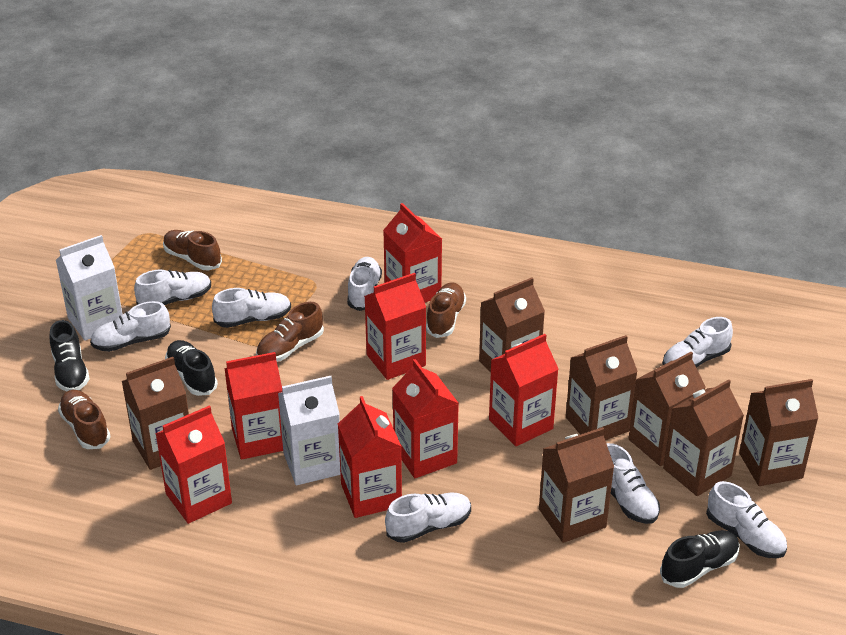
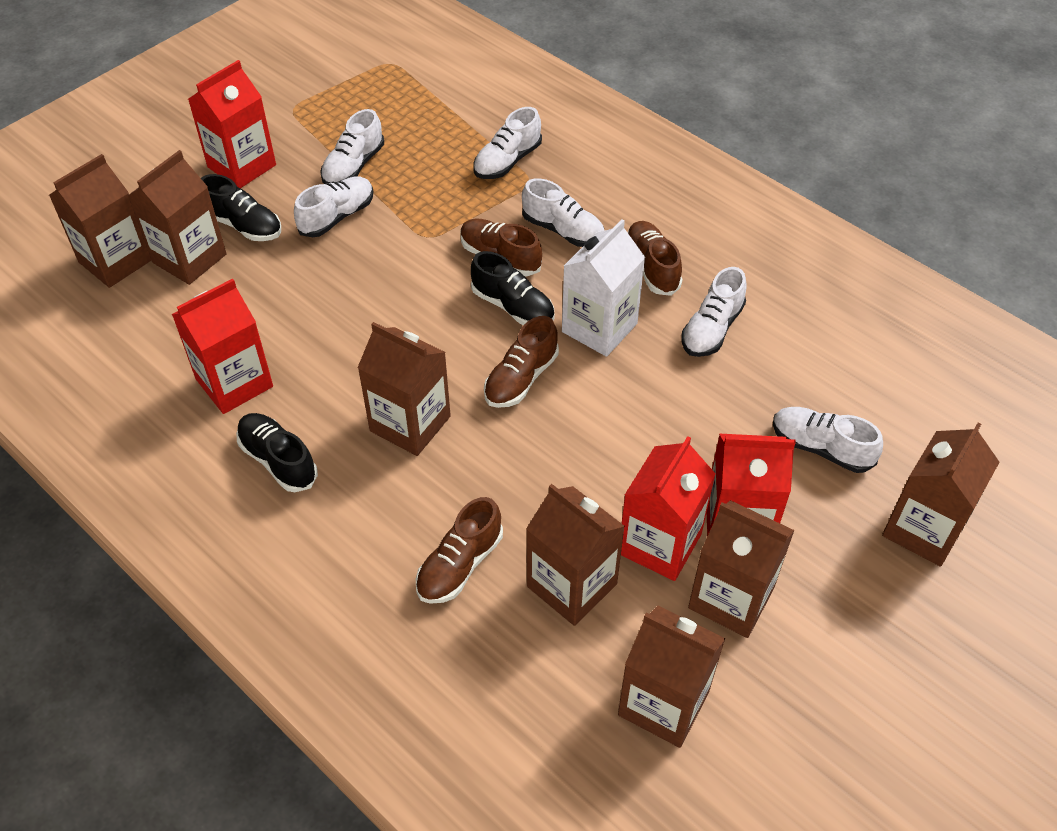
red carton: [155,405,232,524] [224,352,283,460] [338,396,402,518] [365,273,426,380] [383,203,442,303] [392,359,459,478] [489,334,558,446] = 7 -> [172,278,273,414] [188,60,276,188] [621,436,716,581] [707,434,796,536] = 4
white carton: [56,235,123,341] [278,376,341,485] = 2 -> [562,219,645,357] = 1
white shoe: [90,301,171,352] [134,269,211,305] [212,288,291,328] [347,257,382,311] [385,493,471,543] [607,443,660,524] [663,317,733,368] [706,481,787,558] = 8 -> [294,176,373,237] [320,109,384,184] [473,107,542,179] [522,178,605,247] [682,267,747,357] [773,407,883,473] = 6

